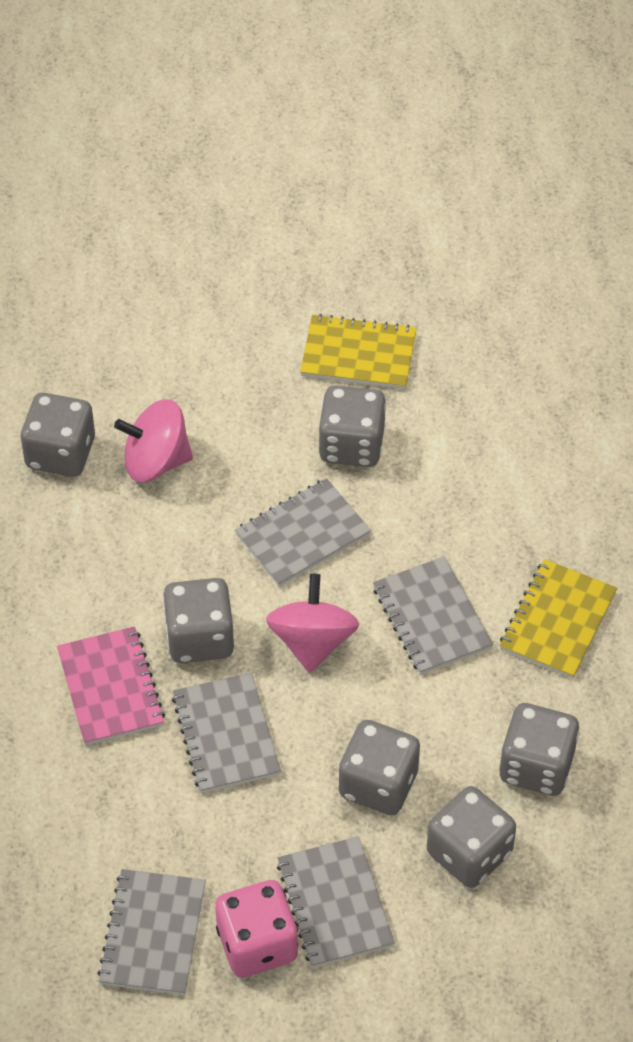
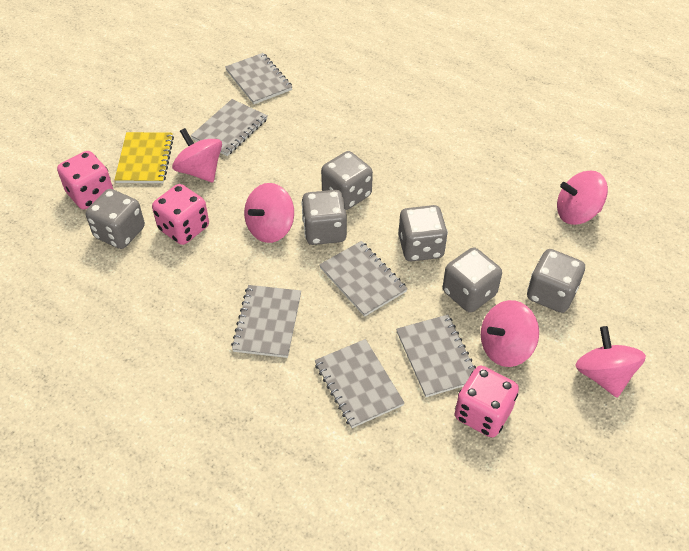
grey notebook: [97,869,206,995] [172,672,281,793] [235,478,371,587] [277,836,395,968] [373,556,493,675] = 5 -> [191,99,268,156] [225,53,292,104] [231,285,301,358] [315,339,405,428] [319,241,408,317] [396,315,476,397] = 6
pink dice: [215,880,298,977] = 1 -> [57,151,113,210] [152,184,209,245] [455,366,519,438] = 3
pink notebook: [57,626,165,745] = 1 -> none = 0
pink spinning top: [114,399,193,482] [266,574,359,673] = 2 -> [172,128,222,183] [244,183,294,243] [481,300,539,367] [557,171,608,225] [575,326,646,398] = 5
yellow notebook: [300,314,417,389] [500,559,617,678] = 2 -> [114,132,174,183] = 1

